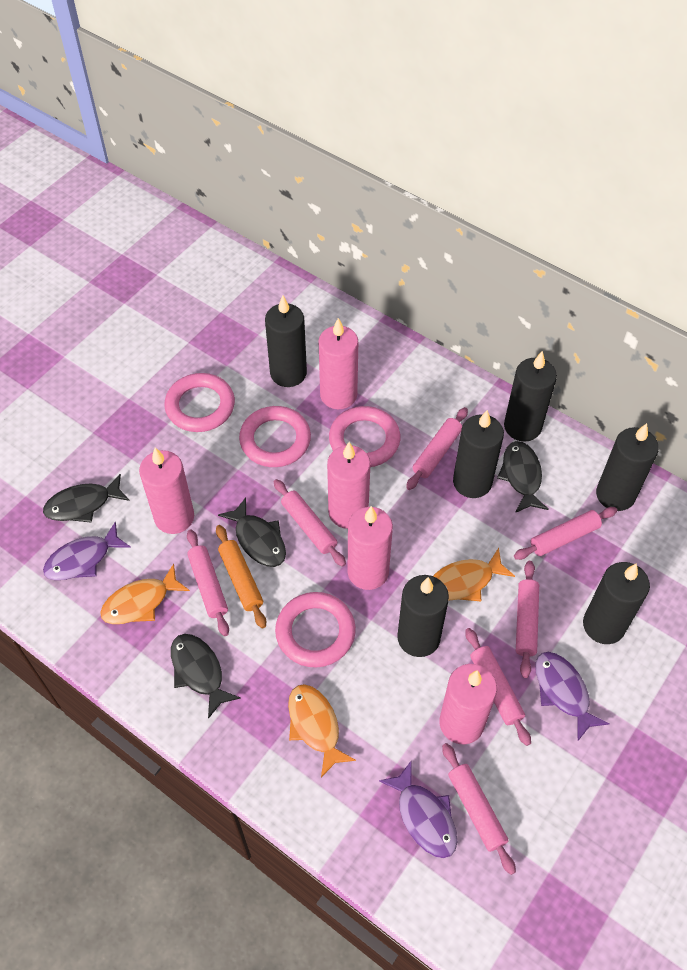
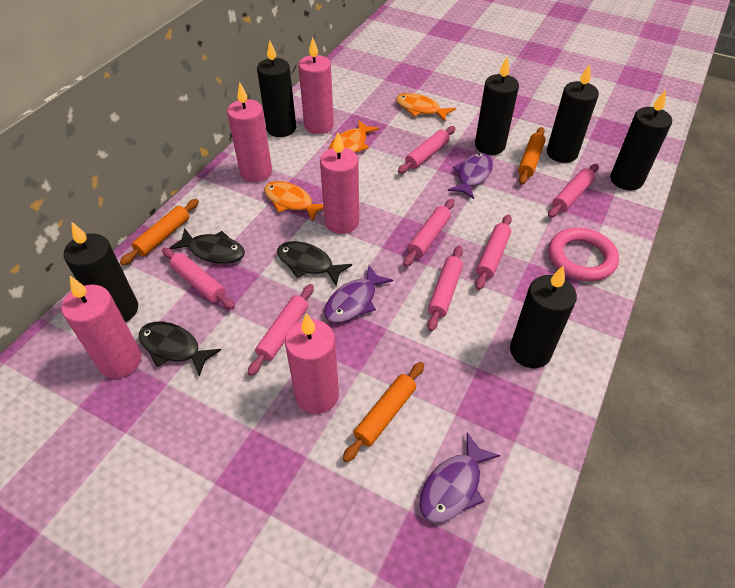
black fish: [43,474,130,523] [171,634,241,719] [218,498,286,567] [497,441,549,513] = 4 -> [139,322,221,377] [169,228,245,264] [277,241,352,286] = 3
orange rolling pin: [216,525,266,628] = 1 -> [120,199,199,265] [343,362,424,462] [518,127,546,185] = 3
pink ring: [165,373,235,432] [239,406,311,467] [275,592,356,668] [329,406,400,467] = 4 -> [549,228,619,281] = 1

